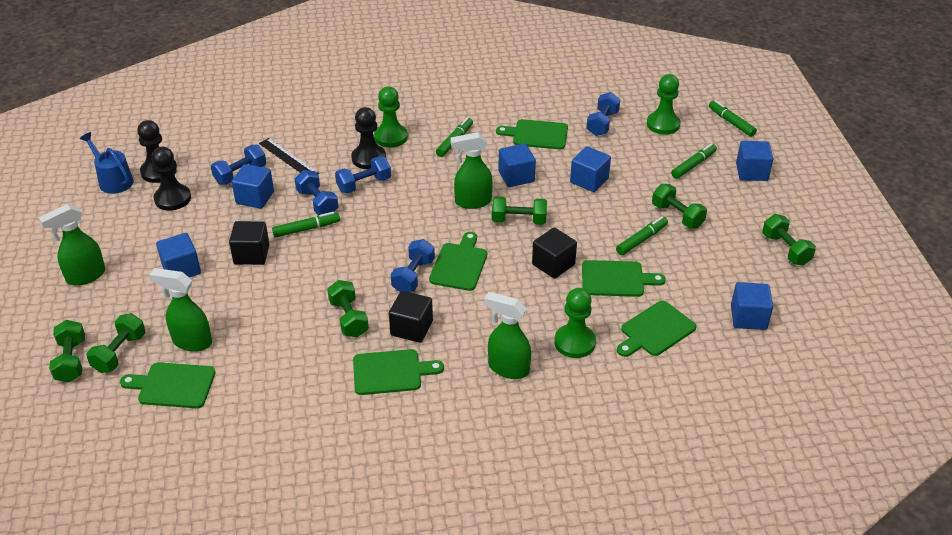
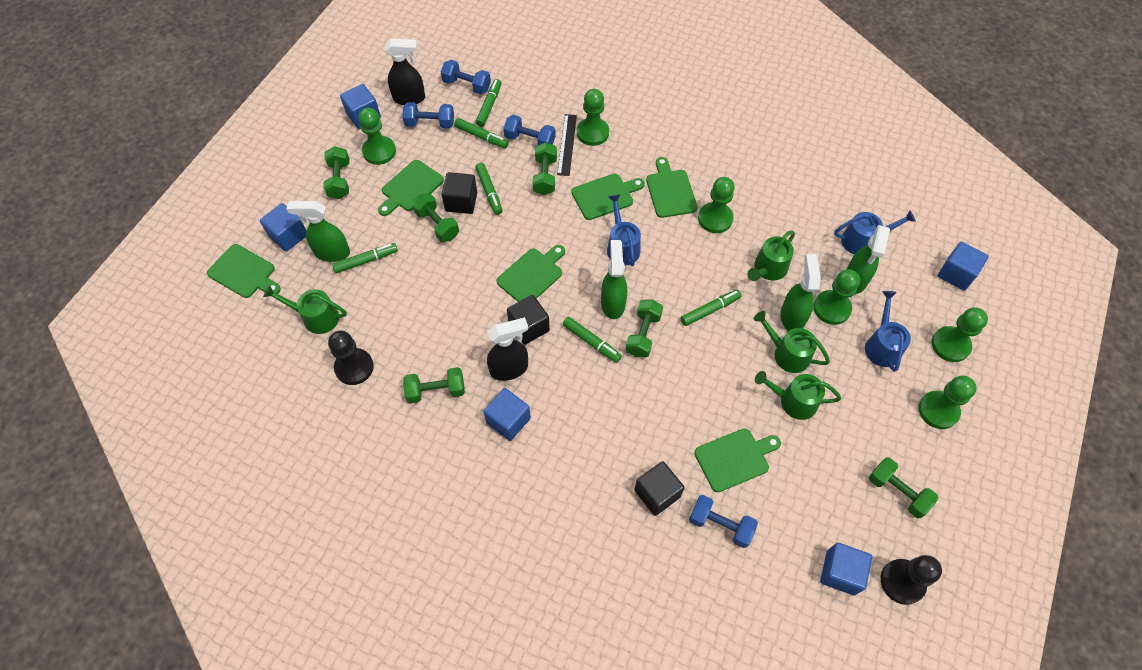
black pawn: [137,120,177,183] [151,147,191,211] [351,107,386,169] = 3 -> [328,330,374,385] [881,555,942,605] = 2
black spray bottle: none = 0 -> [385,38,425,105] [487,317,528,381] = 2
blue cube: [156,233,201,277] [232,164,274,209] [498,144,536,187] [570,146,611,192] [731,282,773,330] [736,141,773,181] = 6 -> [260,203,306,252] [340,84,381,129] [483,388,531,441] [820,543,872,596] [938,242,989,291] = 5
blue dumbbell: [211,145,266,185] [295,170,339,215] [335,156,391,194] [391,239,435,292] [586,92,620,136] = 5 -> [402,102,454,129] [441,60,491,94] [503,114,555,145] [689,495,758,548] = 4
blue watering can: [80,132,134,194] = 1 -> [607,194,641,266] [834,211,916,255] [865,291,911,372] = 3
green marker: [272,212,340,237] [436,117,473,157] [616,216,668,255] [671,143,717,179] [709,100,757,137] = 5 -> [332,243,398,273] [454,118,509,149] [475,163,503,215] [476,79,501,127] [563,317,622,363] [680,290,742,326] = 6
green pawn: [374,87,408,148] [554,288,596,358] [647,74,680,135] = 3 -> [358,108,396,165] [577,89,609,146] [698,177,735,233] [813,269,860,325] [918,375,977,429] [931,307,988,362] = 6
green watering can: none = 0 -> [263,285,347,334] [748,231,795,281] [754,311,830,373] [755,371,841,420] = 4

